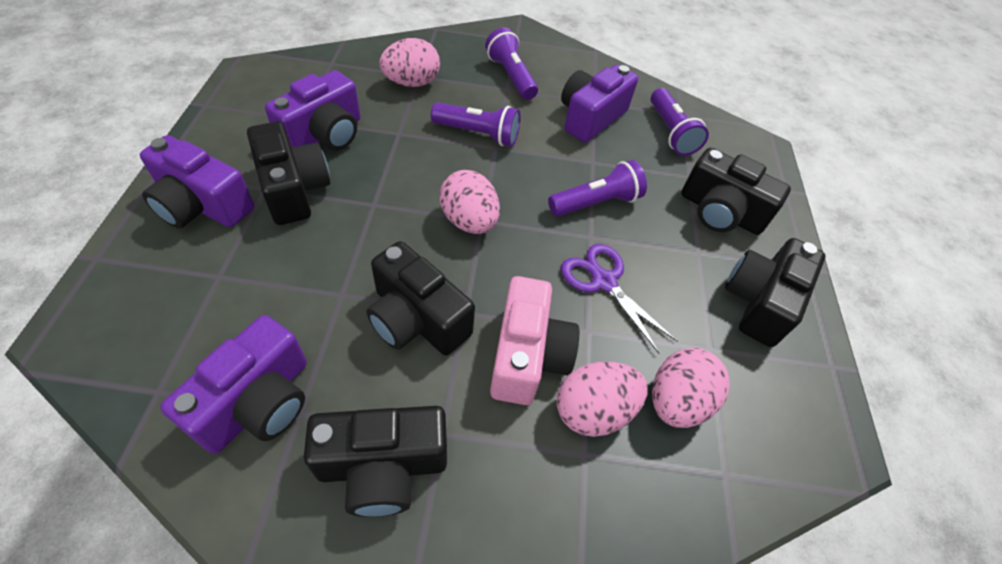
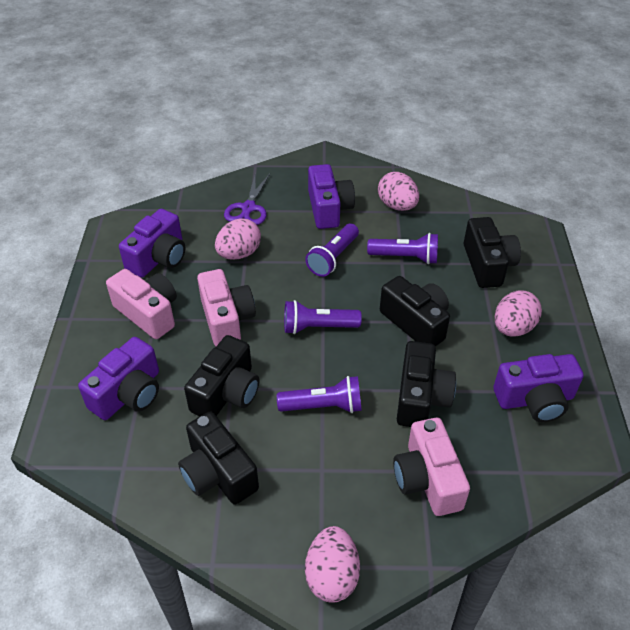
pink camera: [490,276,579,405] = 1 -> [106,269,177,339] [197,269,256,346] [393,418,470,516] = 3

